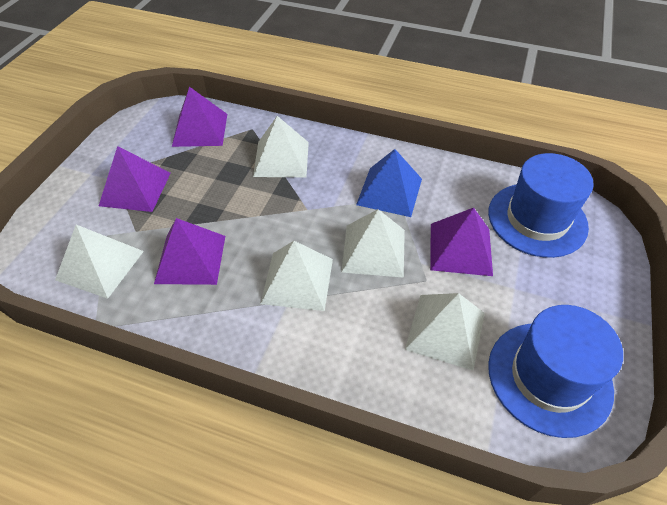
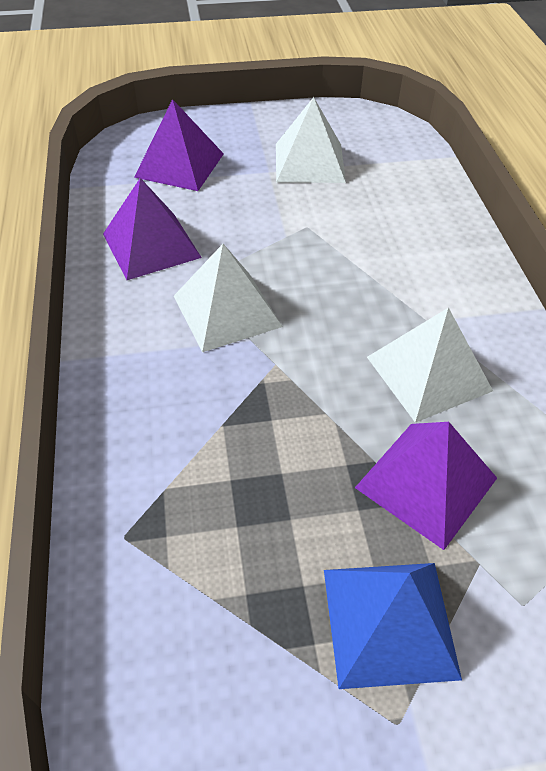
blue hat: [488,153,594,258] [488,305,623,438] = 2 -> none = 0
purple pyramid: [99,146,171,212] [154,218,225,285] [172,87,227,147] [430,208,493,276] = 4 -> [103,178,202,280] [134,99,224,191] [355,422,497,550] = 3
white pyramid: [55,225,144,299] [253,116,309,177] [260,241,333,311] [341,209,405,278] [405,293,485,371] = 5 -> [174,244,283,352] [276,97,346,183] [367,308,493,423] = 3

